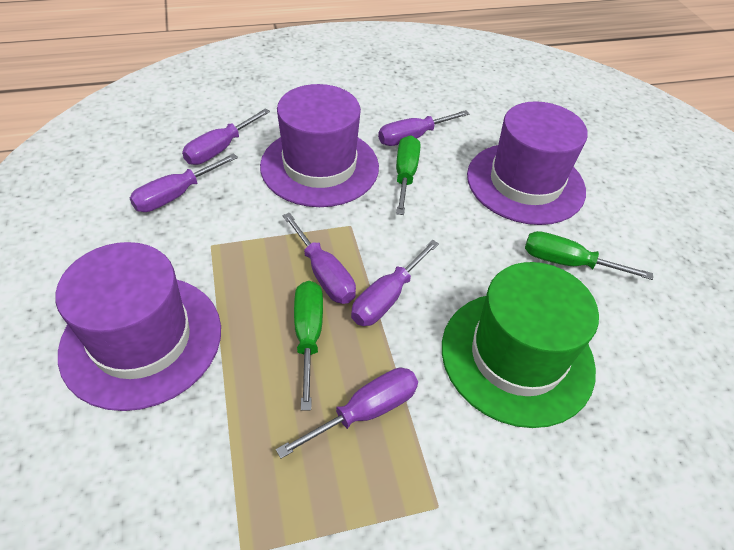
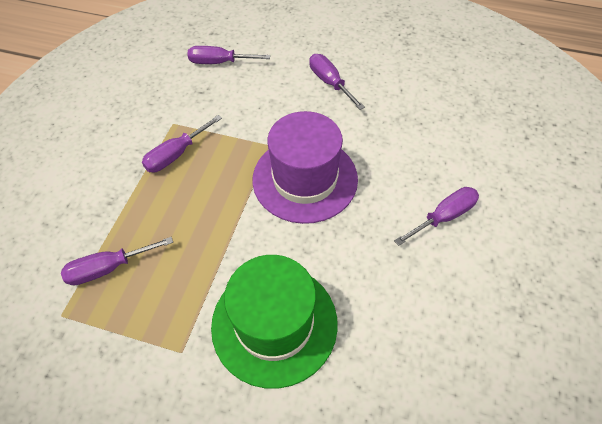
green screwdriver: [294,281,323,411] [396,135,420,215] [525,231,653,280] = 3 -> none = 0
purple hat: [55,242,221,411] [260,84,379,207] [467,101,588,225] = 3 -> [253,111,358,224] = 1
purple screwdriver: [130,153,238,212] [182,108,270,165] [276,368,418,459] [283,213,356,304] [351,240,439,326] [378,110,469,146] = 6 -> [61,237,173,285] [142,115,222,172] [188,46,270,64] [309,54,365,110] [394,187,479,246] = 5

